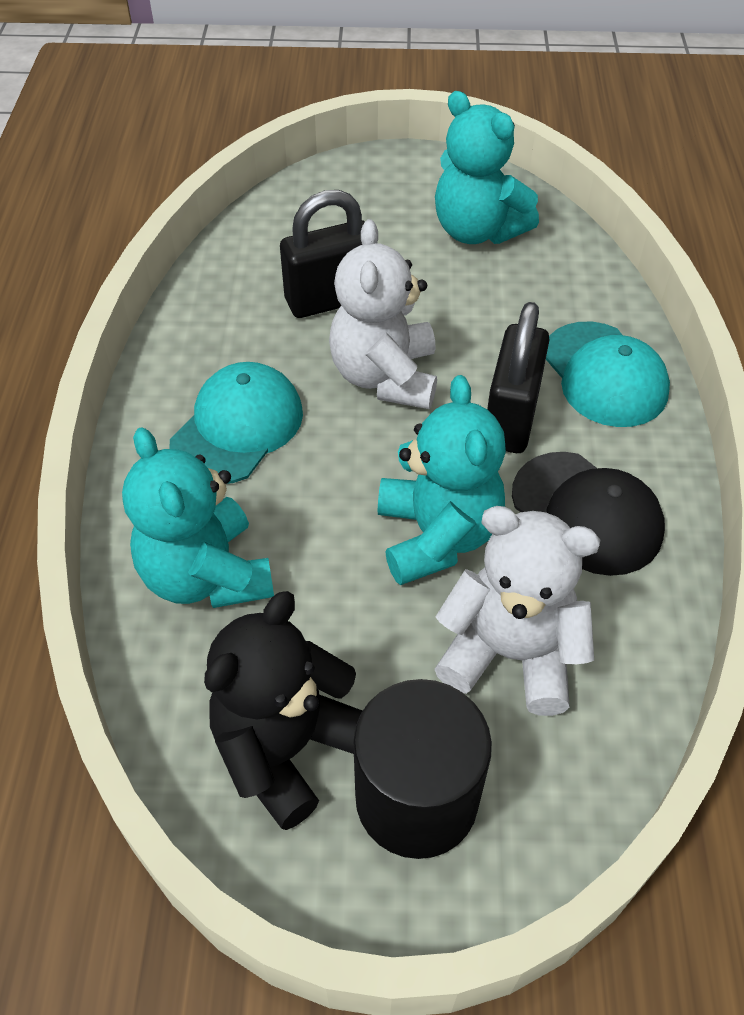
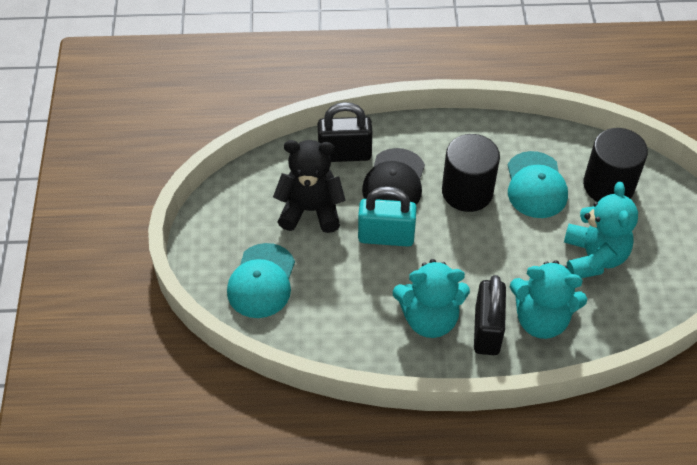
black cylinder: [353,679,492,859] = 1 -> [442,134,500,212] [583,128,648,202] = 2
turquoise padlock: none = 0 -> [358,186,417,247] = 1
white teddy bear: [329,219,437,409] [435,506,600,716] = 2 -> none = 0

